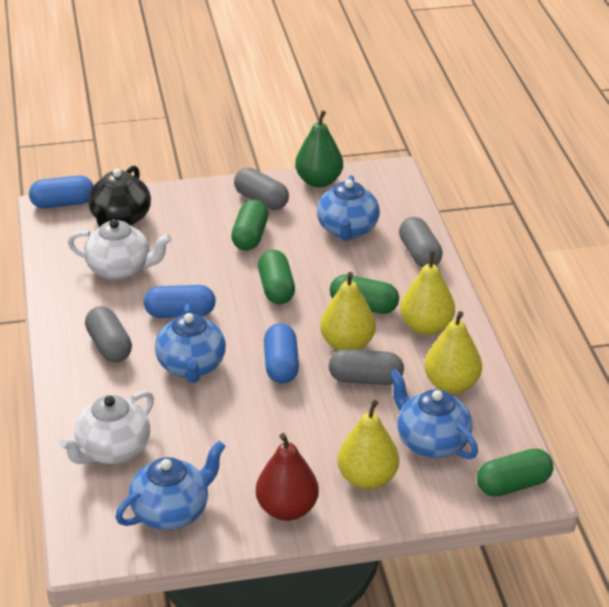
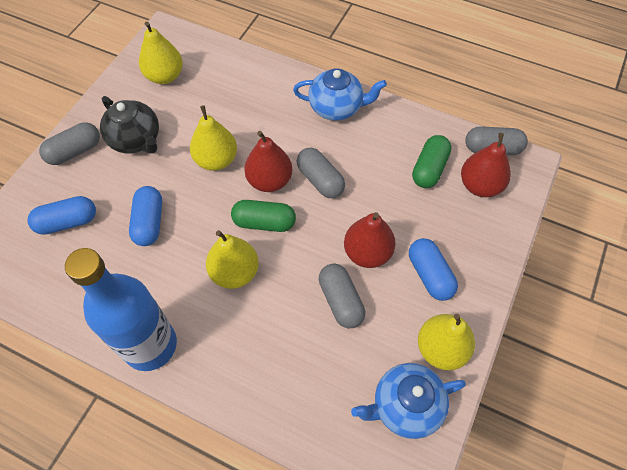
blue bottle: none = 0 -> [65,248,177,371] = 1
blue teapot: [115,441,225,530] [155,304,226,383] [317,175,380,241] [389,369,478,459] = 4 -> [293,68,387,121] [351,363,466,439] = 2
green capsule: [231,200,268,251] [258,250,295,304] [330,275,399,314] [477,448,553,497] = 4 -> [231,200,296,232] [412,135,452,188] = 2
green pear: [295,111,343,188] = 1 -> none = 0
red pear: [256,433,319,521] = 1 -> [244,131,292,192] [344,212,396,268] [461,133,511,197] = 3
white teapot: [59,390,154,464] [68,219,172,281] = 2 -> none = 0

